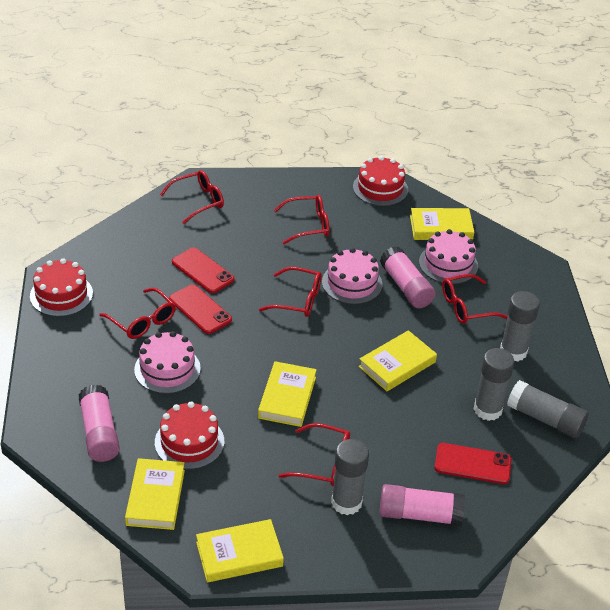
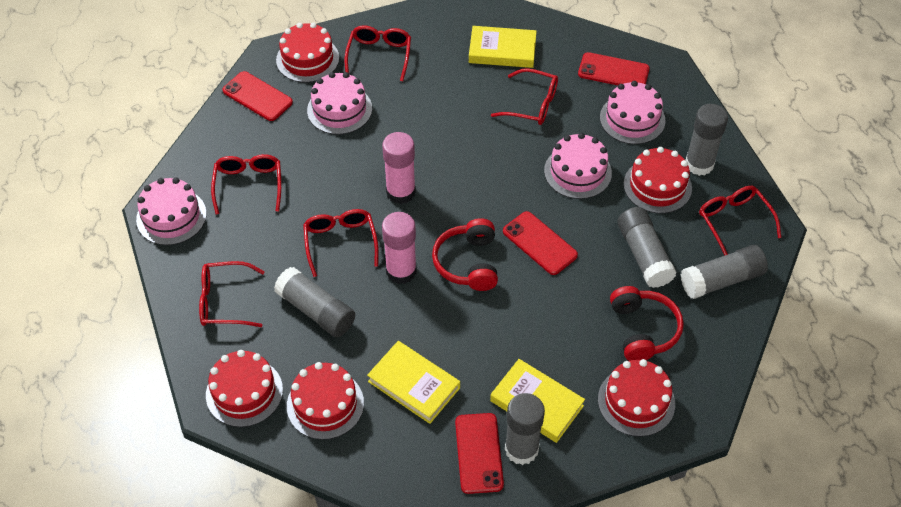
grey glue stick: [331,439,369,515] [474,348,514,421] [500,291,540,362] [507,380,589,438] = 4 -> [274,267,355,337] [505,393,545,465] [617,207,677,288] [681,245,768,299] [686,104,728,176] = 5
pink cake: [134,331,201,394] [322,248,382,304] [419,229,478,284] = 3 -> [136,177,207,245] [307,72,372,135] [544,133,612,199] [600,81,666,144] = 4
pink glue stick: [79,384,120,462] [379,484,465,526] [380,246,436,308] = 3 -> [382,132,416,204] [382,212,417,284] = 2
red cake: [30,258,93,317] [155,402,224,469] [353,156,408,206] = 3 -> [206,350,283,427] [276,23,339,83] [287,362,364,440] [598,359,675,437] [623,147,692,213] = 5
red headphones: none = 0 -> [432,218,498,291] [610,286,684,361] = 2
red phone: [169,284,232,334] [172,248,234,293] [434,443,511,484] = 3 -> [222,71,293,121] [455,413,504,494] [503,211,578,275] [578,52,650,85] = 4
yellow book: [125,458,185,530] [196,519,284,582] [258,361,317,427] [359,330,437,391] [410,208,474,240] = 5 -> [367,341,460,424] [469,26,537,68] [490,359,585,443] = 3

